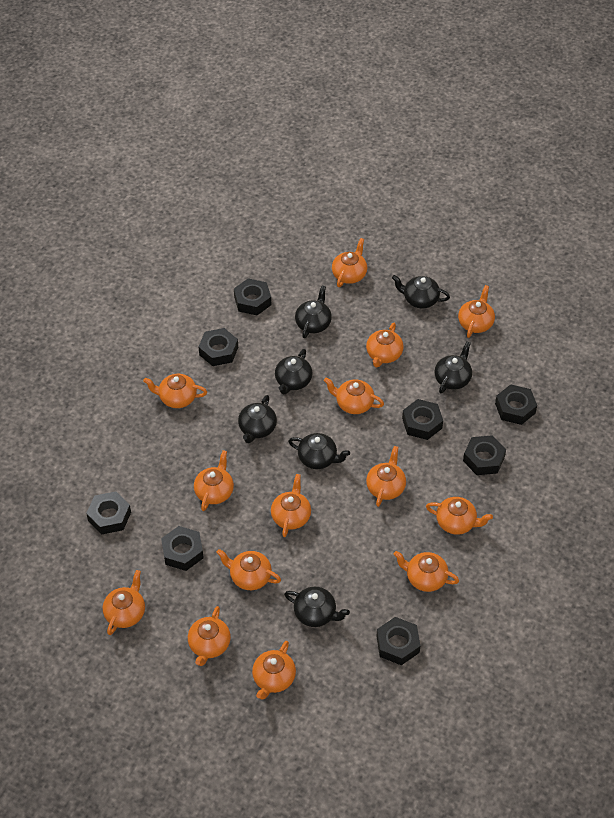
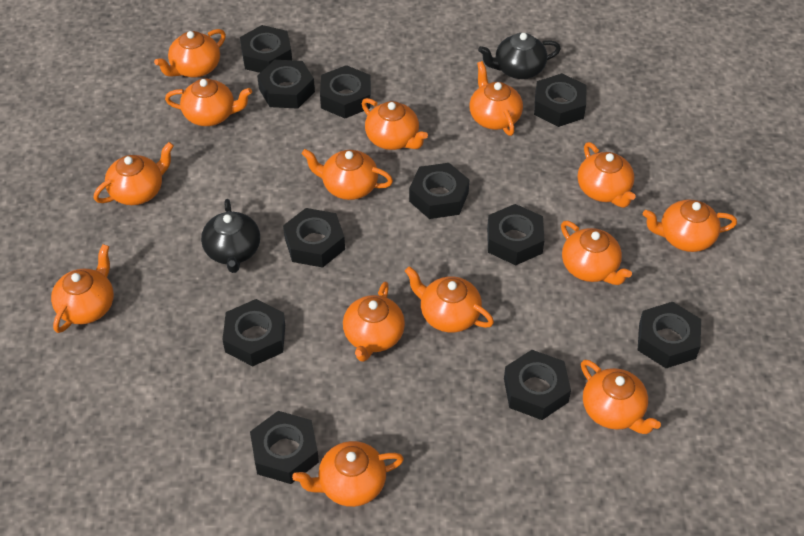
black nut: [86,491,131,534] [161,526,204,571] [199,328,238,366] [234,278,271,315] [377,617,420,665] [402,399,443,440] [463,435,506,475] [495,384,537,425] = 8 -> [222,299,285,366] [240,25,292,73] [250,411,319,484] [257,60,315,109] [283,208,345,268] [320,65,371,118] [409,163,469,219] [487,204,545,265] [504,350,571,420] [534,73,587,127] [638,302,701,368] = 11
black teapot: [238,395,277,443] [275,349,313,395] [284,587,350,627] [288,433,350,469] [295,285,332,338] [392,275,450,308] [434,341,472,393] = 7 -> [201,199,260,273] [478,33,561,79] = 2

